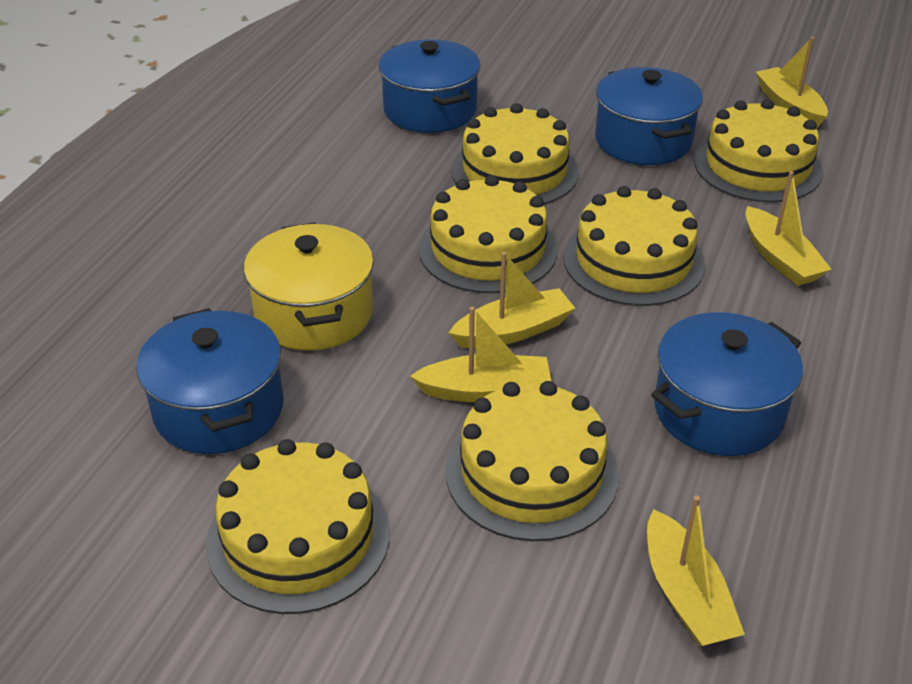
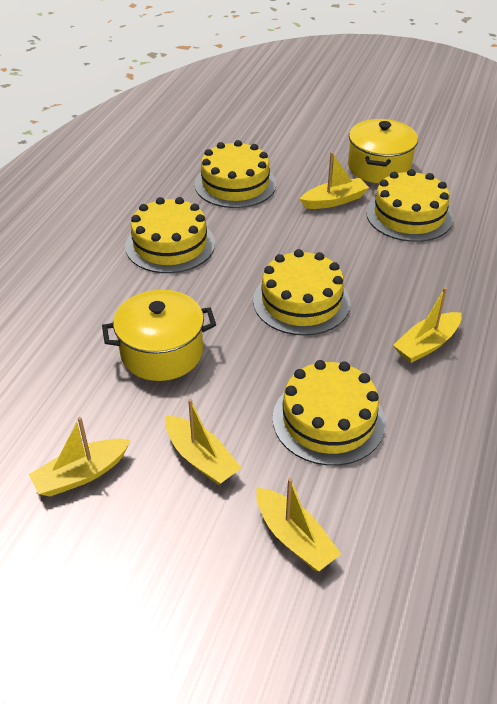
blue pot: [136,308,283,454] [379,39,481,133] [595,67,703,165] [651,312,803,456] = 4 -> none = 0
yellow cake: [206,439,390,614] [419,175,558,293] [446,381,619,541] [451,103,579,205] [563,186,705,306] [694,99,823,203] = 6 -> [125,197,215,273] [195,140,276,208] [253,249,350,336] [273,360,386,466] [366,169,453,242] = 5
yellow pot: [244,222,374,351] = 1 -> [102,290,216,381] [348,119,418,183] = 2

